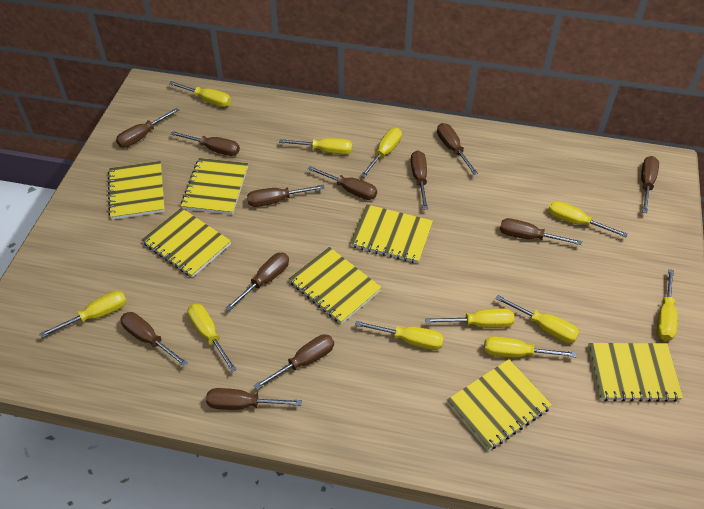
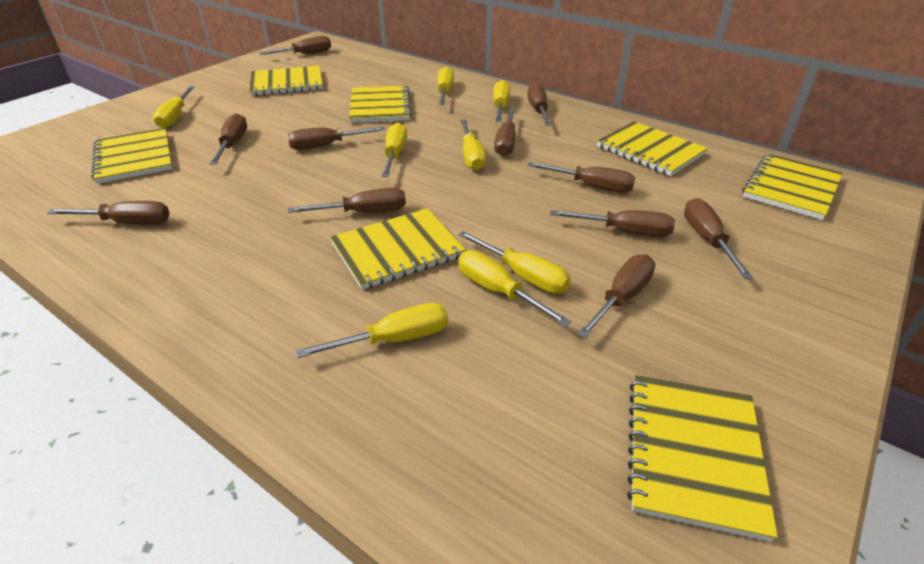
brown screwdriver: [116,108,179,147] [120,312,188,367] [171,131,240,156] [206,388,302,410] [225,252,289,311] [247,185,325,207] [254,334,334,390] [308,166,377,200] [411,150,428,209] [437,123,478,175] [500,218,582,245] [641,156,659,213] = 12 -> [47,201,169,225] [209,113,247,165] [259,36,331,55] [288,127,385,150] [288,188,406,213] [494,109,516,156] [527,83,551,126] [527,162,635,193] [550,210,675,237] [577,254,655,339] [684,198,753,279] = 11
yellow screwdriver: [39,291,126,338] [169,81,231,107] [188,303,237,372] [279,138,353,155] [355,321,444,350] [360,128,402,178] [425,309,515,328] [484,336,577,358] [495,295,579,343] [548,201,628,237] [657,269,678,341] = 11 -> [153,86,194,128] [296,303,448,358] [382,122,407,177] [437,67,454,105] [458,231,571,294] [458,250,571,327] [461,120,486,171] [493,80,510,122] = 8

